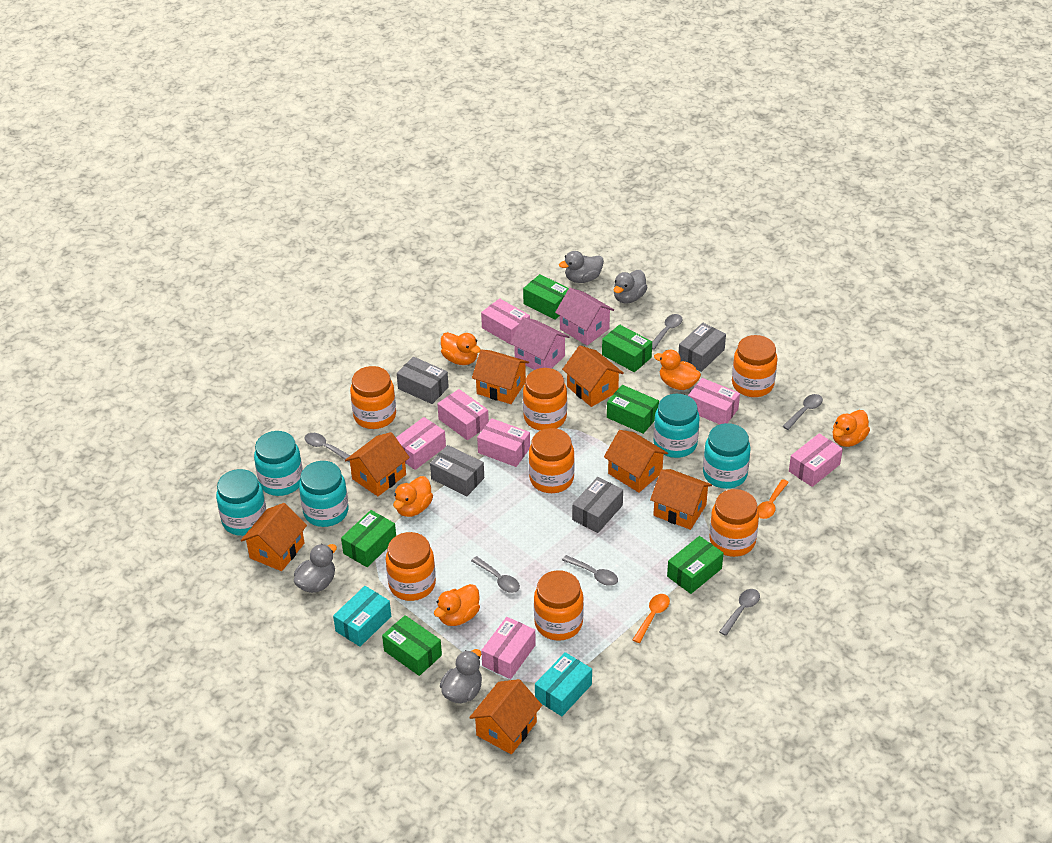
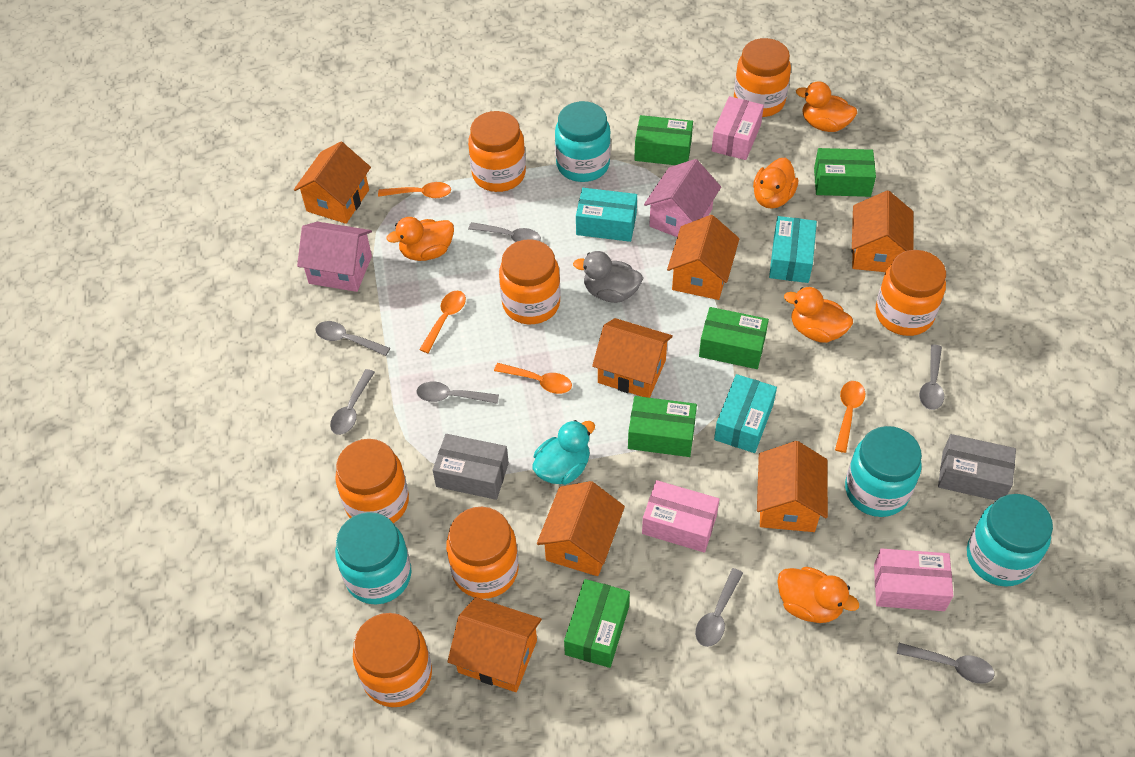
green box: [341,510,396,567] [382,615,442,676] [523,274,569,320] [602,324,652,372] [607,385,659,434] [667,536,724,594] = 6 -> [564,579,630,668] [628,396,697,457] [634,115,693,165] [699,307,769,369] [814,148,876,197] = 5
grey box: [397,357,449,404] [430,445,484,496] [572,477,623,533] [679,323,726,372] = 4 -> [433,434,509,500] [938,434,1016,501] = 2
grey duck: [294,544,337,593] [440,649,482,703] [559,251,604,283] [613,270,648,303] = 4 -> [573,251,643,303] = 1
grey spoon: [305,433,350,463] [471,556,520,593] [562,555,618,586] [652,314,683,350] [719,589,760,636] [782,394,823,430] = 6 -> [315,321,390,356] [330,369,375,435] [416,382,499,404] [468,222,541,242] [695,568,743,647] [897,643,995,684] [919,345,944,410] = 7
orange spoon: [633,594,670,643] [757,479,789,519] = 2 -> [378,182,451,198] [419,291,466,353] [494,363,572,394] [835,381,865,453] = 4
pink box: [396,417,446,470] [437,389,489,440] [477,418,530,467] [481,298,530,345] [481,617,536,679] [688,378,740,424] [789,433,843,487] = 7 -> [642,480,720,553] [711,96,764,160] [874,548,953,611] = 3
turquoise box: [333,586,391,647] [535,652,592,716] = 2 -> [576,188,637,242] [714,374,777,453] [769,216,817,283] = 3
turquoise duck: none = 0 -> [533,420,595,485] = 1
turquoise jar: [216,469,266,536] [254,431,303,496] [299,461,348,527] [654,394,700,458] [703,423,751,489] = 5 -> [335,512,411,605] [555,101,611,182] [845,426,922,517] [967,494,1053,587] = 4

